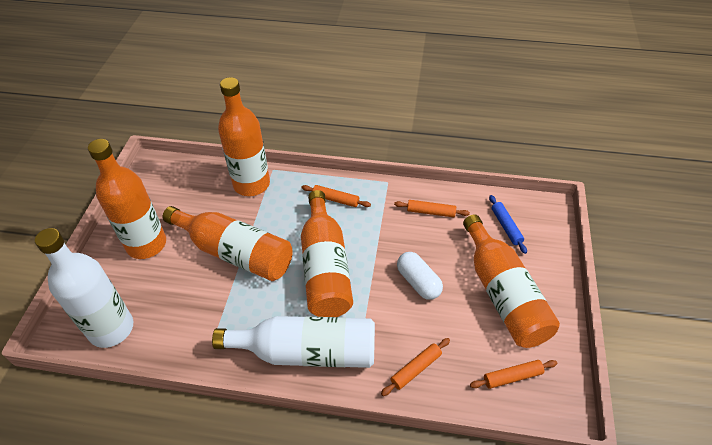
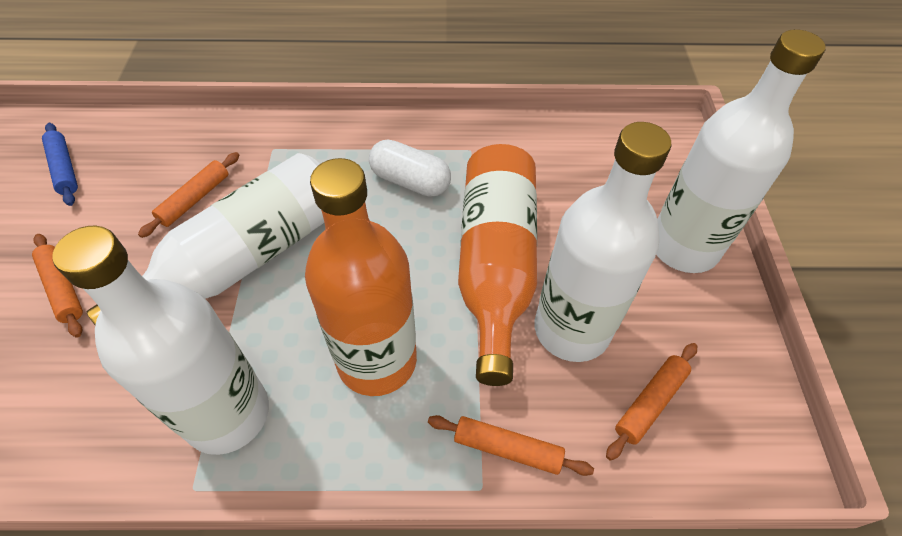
orange bottle: [88,139,166,259] [163,206,293,281] [218,77,270,196] [301,190,353,317] [463,214,560,348] = 5 -> [305,158,417,396] [458,144,537,386] = 2
white bottle: [35,228,133,348] [212,316,375,368] = 2 -> [52,226,269,455] [87,153,324,325] [534,122,671,362] [656,29,826,273] = 4

